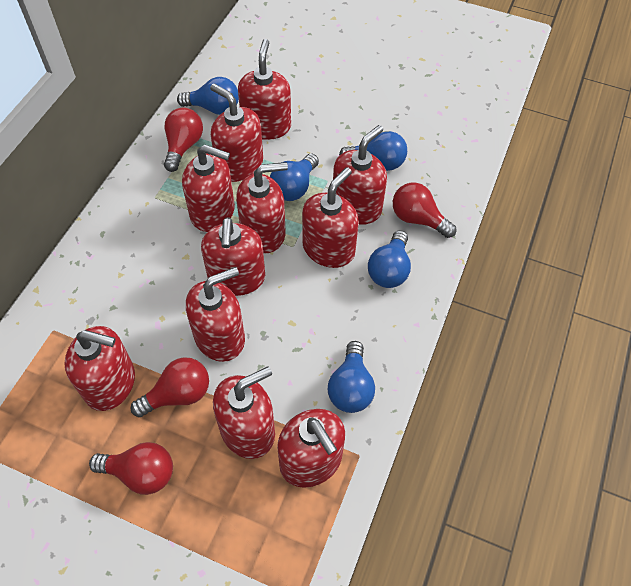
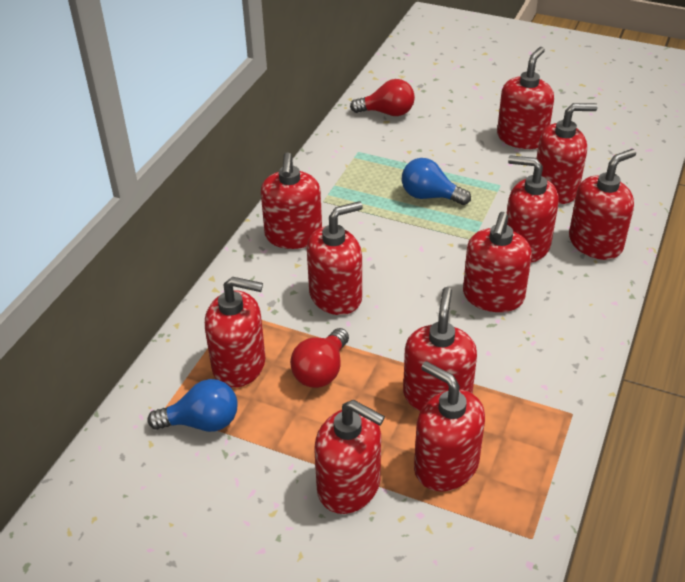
blue light bulb: [177,77,239,115] [270,154,319,201] [328,341,375,413] [339,131,407,171] [368,230,411,288] = 5 -> [148,379,238,432] [402,158,471,205] = 2
red light bulb: [89,442,173,495] [130,357,209,417] [164,108,203,172] [393,182,456,238] = 4 -> [290,328,349,388] [350,79,415,116] = 2

